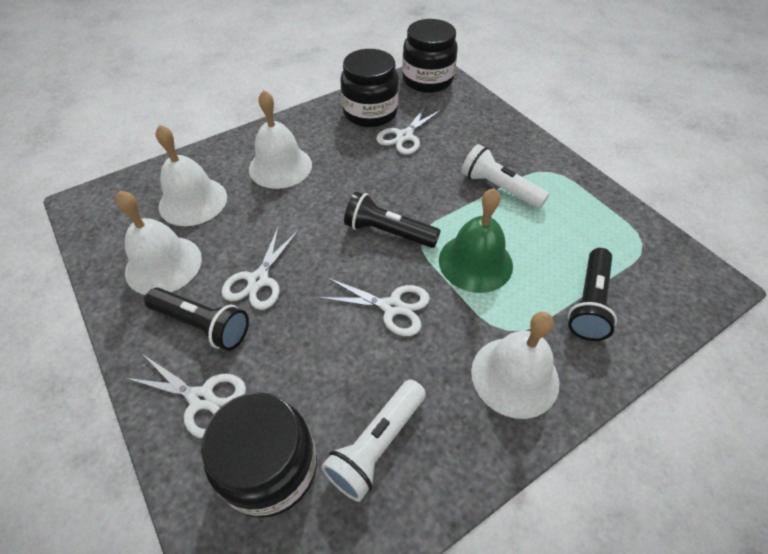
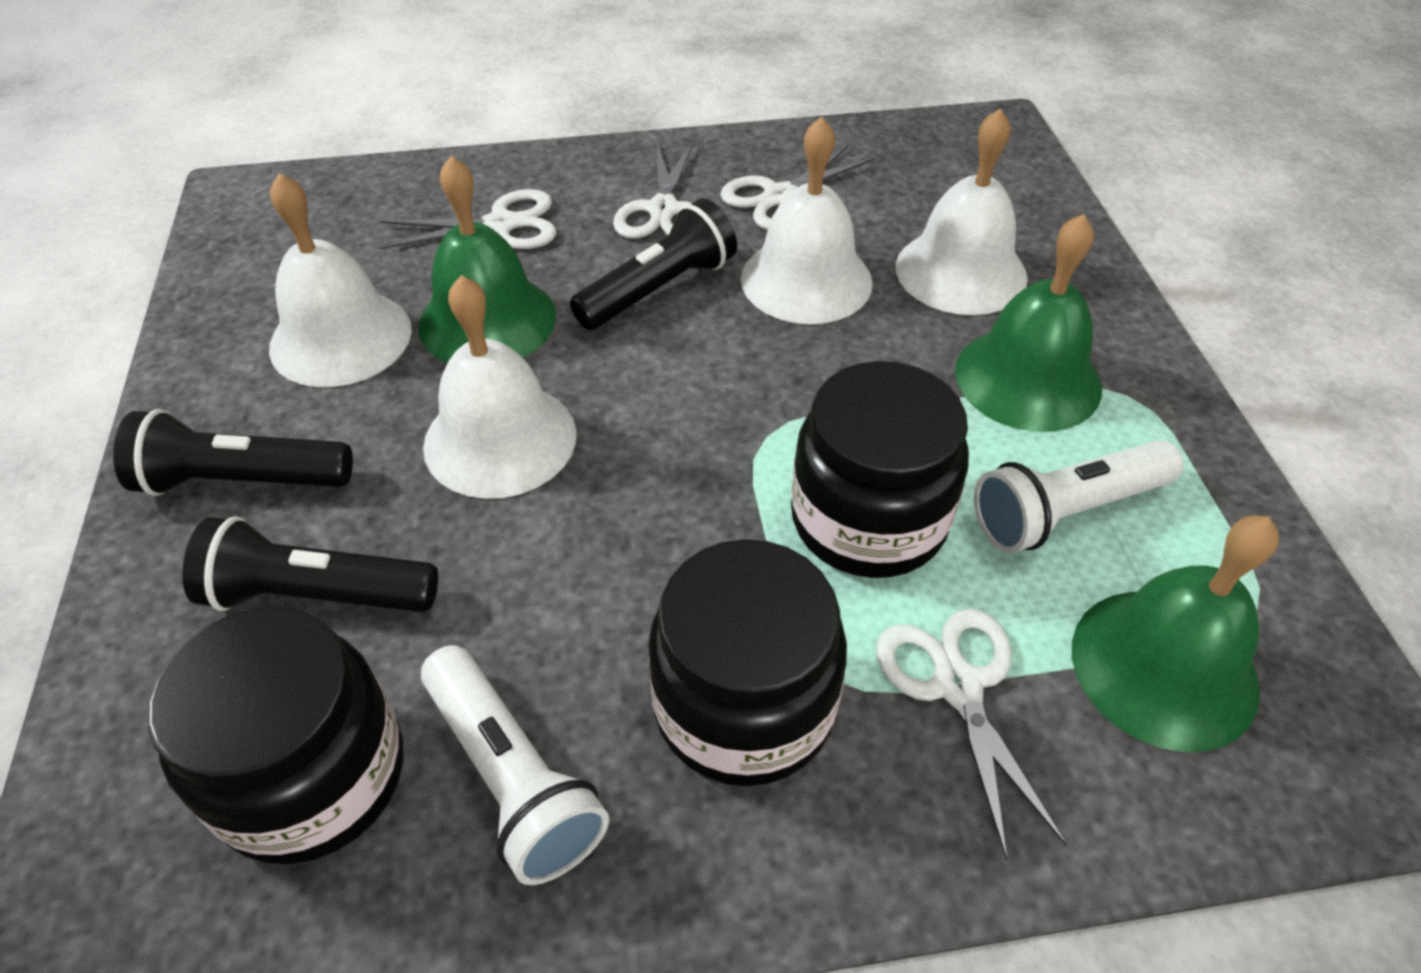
green bell: [439,188,513,293] = 1 -> [418,156,556,363] [955,214,1102,432] [1072,515,1279,752] = 3

